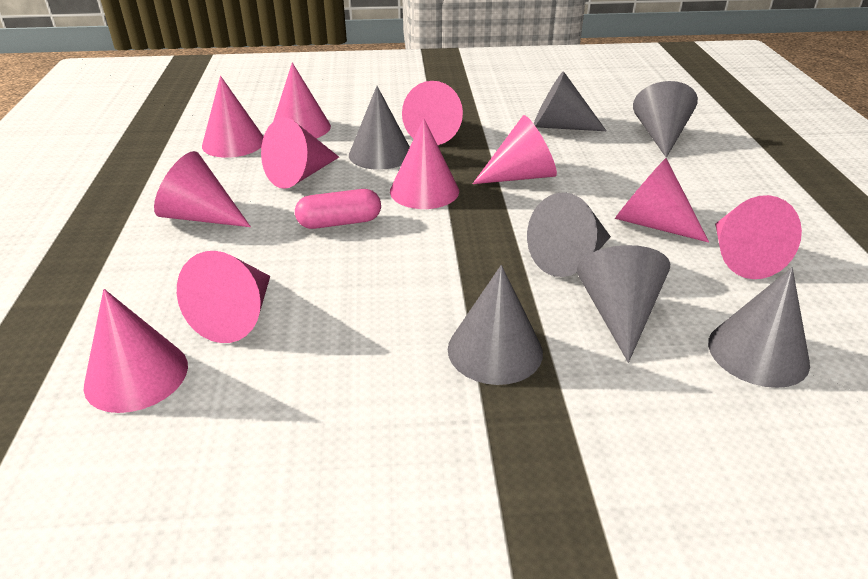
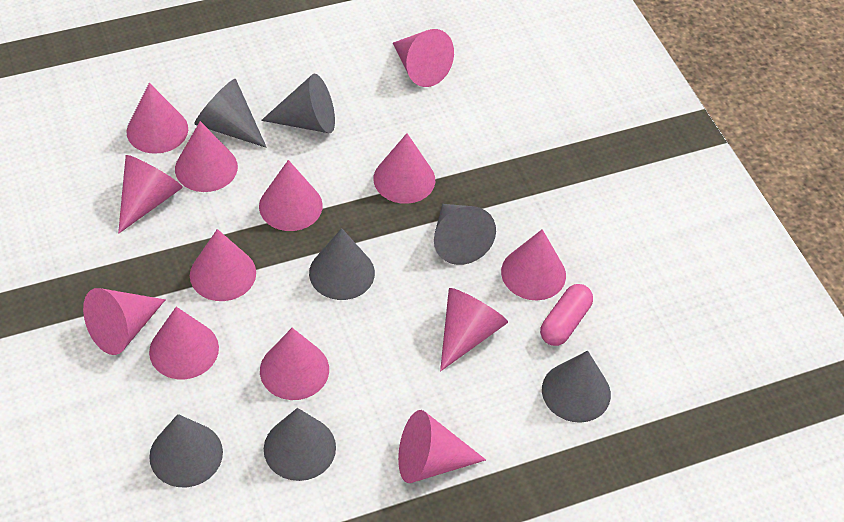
pink cone: [84,289,188,413] [154,151,251,227] [177,251,270,343] [202,76,264,158] [261,117,339,189] [274,62,331,138] [390,118,459,209] [402,81,463,145] [473,115,557,184] [615,158,709,243] [715,195,802,279] = 11 -> [83,288,166,355] [118,155,183,234] [127,83,188,154] [149,307,219,379] [175,121,238,192] [190,229,256,301] [259,160,323,231] [260,328,329,400] [373,133,435,204] [393,29,454,87] [398,410,486,483] [440,288,508,371] [501,229,566,300] = 13

